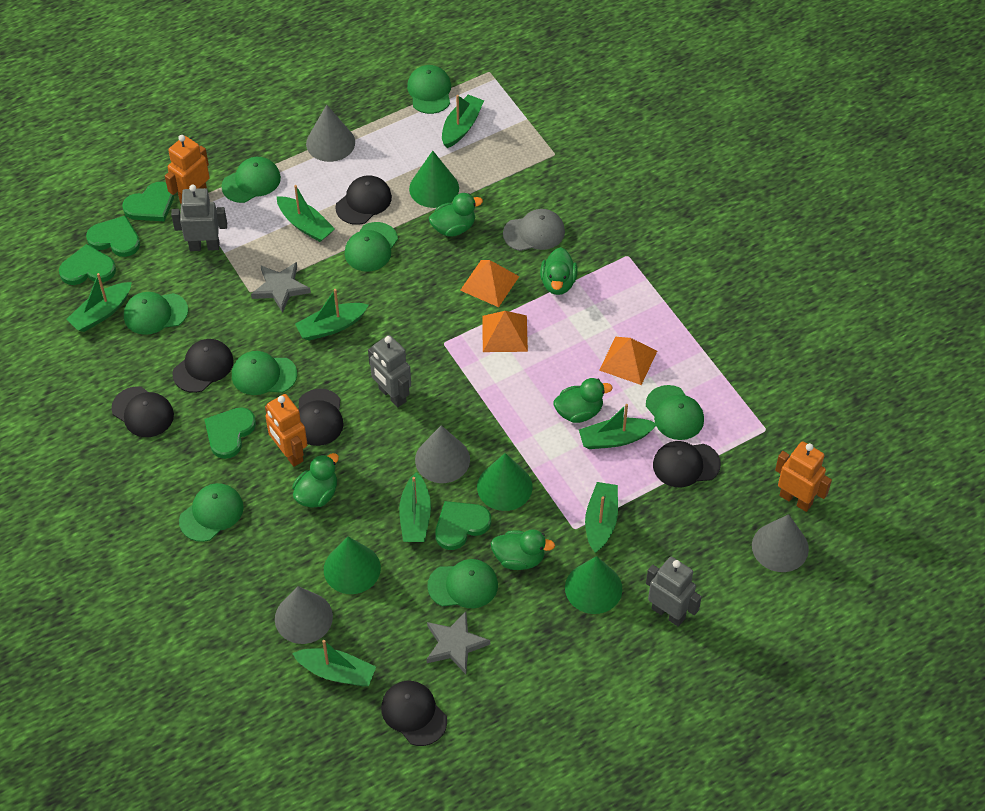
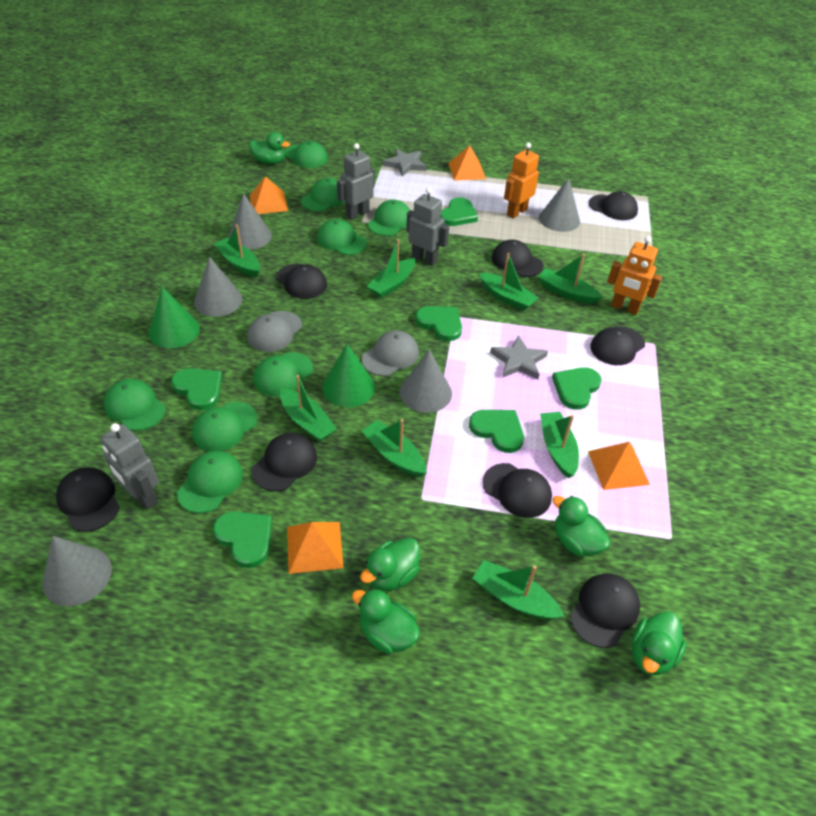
black cap: [111,387,174,437] [172,339,234,393] [299,389,344,446] [335,175,392,225] [381,681,447,746] [653,441,721,487] = 6 -> [56,467,120,532] [252,433,317,491] [276,264,327,299] [483,463,552,518] [492,240,543,277] [570,573,640,648] [589,191,638,220] [590,326,645,365] = 8
green cone: [324,537,381,594] [409,151,459,208] [477,453,533,511] [565,556,622,614] = 4 -> [149,287,200,348] [322,344,375,407] = 2
green heart: [59,244,116,285] [86,215,140,257] [123,182,174,221] [204,407,256,459] [435,501,491,550] = 5 -> [171,368,222,410] [213,511,272,568] [415,306,462,341] [440,197,478,226] [469,410,524,453] [552,367,602,410] = 6
grey cap: [503,209,565,251] = 1 -> [248,311,302,352] [362,330,419,376] = 2
grey cone: [275,586,333,644] [306,105,355,162] [415,425,470,483] [752,514,809,572] = 4 -> [42,536,112,606] [194,256,243,317] [228,193,272,250] [399,349,452,413] [539,178,580,232] = 5
orange pyramid: [460,260,519,307] [482,311,528,352] [599,337,657,385] = 3 -> [249,176,288,214] [287,522,344,574] [448,145,486,181] [588,442,650,490] = 4
orange robot: [165,135,210,204] [265,394,308,467] [775,441,832,512] = 3 -> [504,143,539,219] [607,236,662,315] = 2

